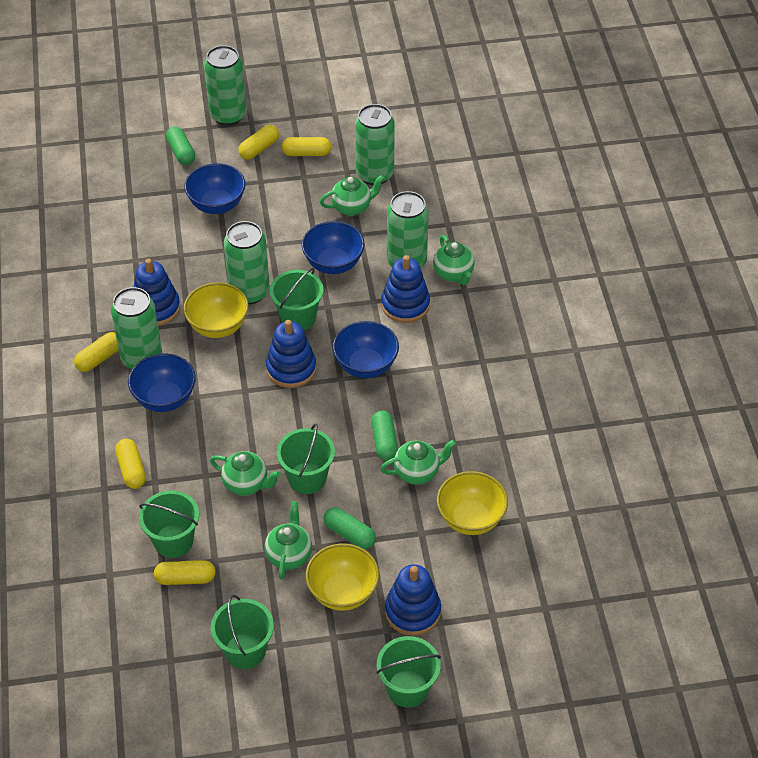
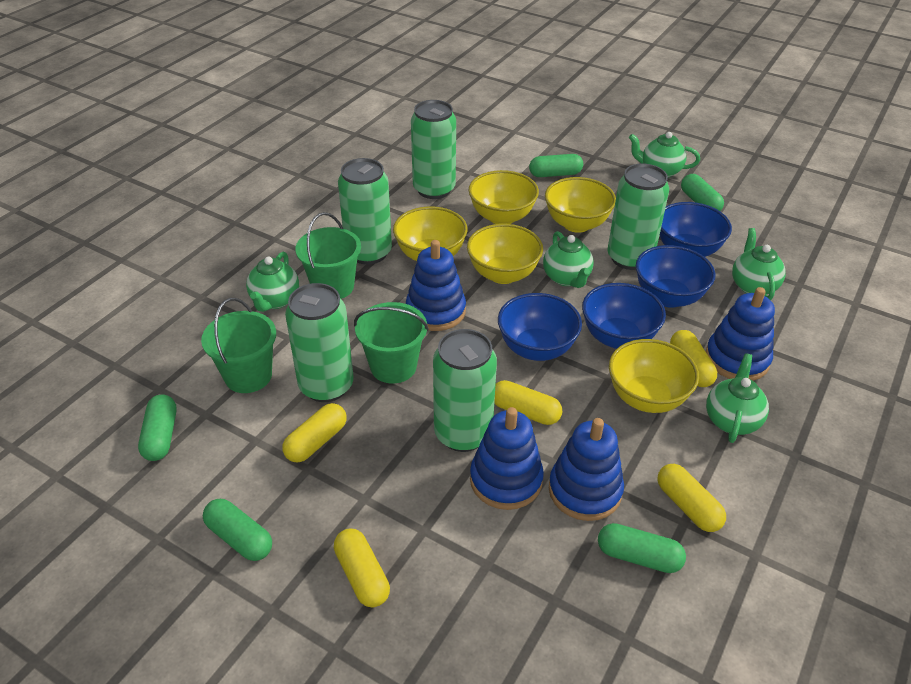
green bucket: [139,490,199,558] [211,595,274,669] [270,268,323,331] [277,423,335,494] [376,636,441,708] = 5 -> [201,298,276,393] [295,212,361,299] [354,302,429,383] = 3
green capsule: [166,126,195,165] [324,507,376,549] [371,410,398,461] = 3 -> [138,395,177,461] [203,499,272,561] [529,154,583,177] [598,523,686,573] [681,174,724,211] = 5
yellow bowl: [183,282,249,338] [306,543,379,611] [437,471,508,535] = 3 -> [393,207,468,261] [467,224,543,284] [469,170,539,224] [545,177,616,233] [609,339,699,413] = 5

